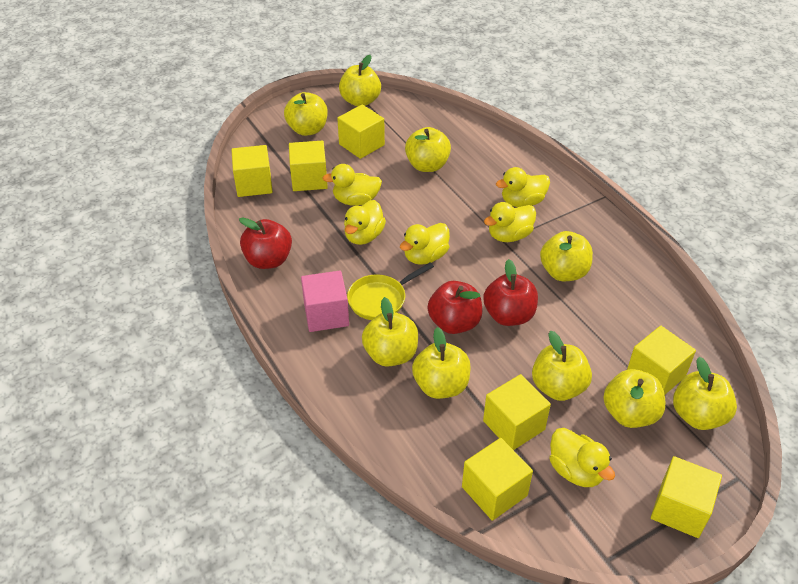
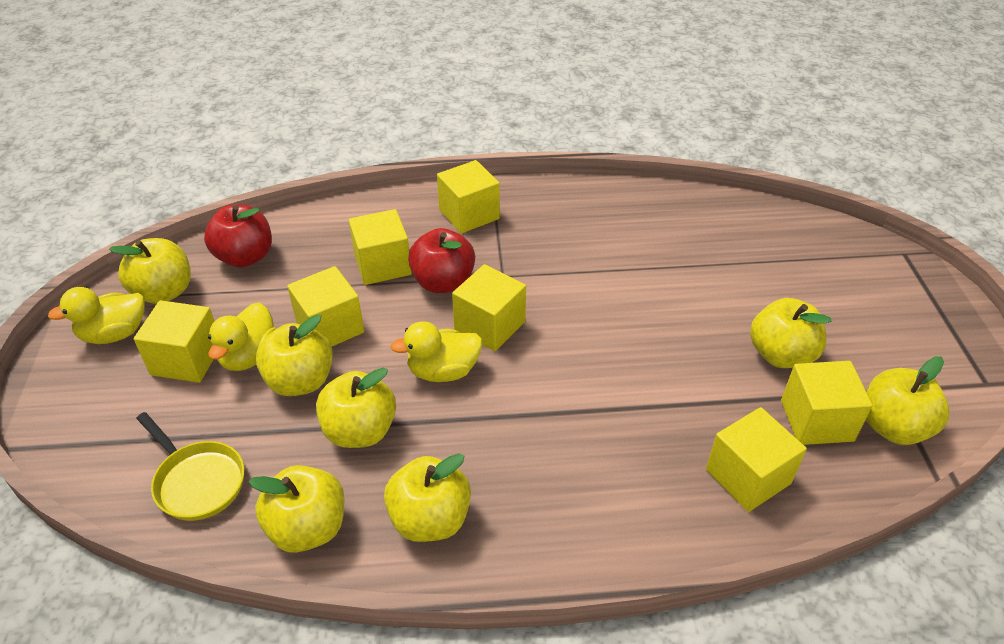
pink cube: [301,271,349,332] = 1 -> none = 0
red apple: [239,217,292,269] [427,281,482,334] [483,259,538,326] = 3 -> [204,204,272,268] [408,228,475,293] = 2
yellow apple: [284,92,328,136] [339,55,381,106] [362,297,418,367] [405,127,451,172] [412,327,471,399] [532,331,592,401] [540,231,593,281] [603,369,666,428] [673,357,737,430] = 9 -> [109,238,191,304] [249,465,344,553] [256,315,333,396] [316,368,396,448] [384,453,471,542] [750,298,832,368] [866,356,949,445] = 7
yellow duck: [322,164,382,206] [344,200,386,245] [400,223,450,265] [484,202,536,242] [496,167,550,207] [549,428,615,487] = 6 -> [48,287,145,344] [208,302,276,371] [390,321,482,382] = 3

